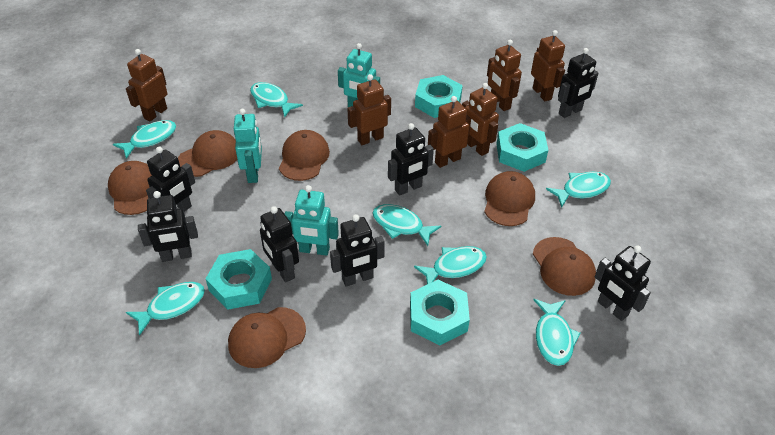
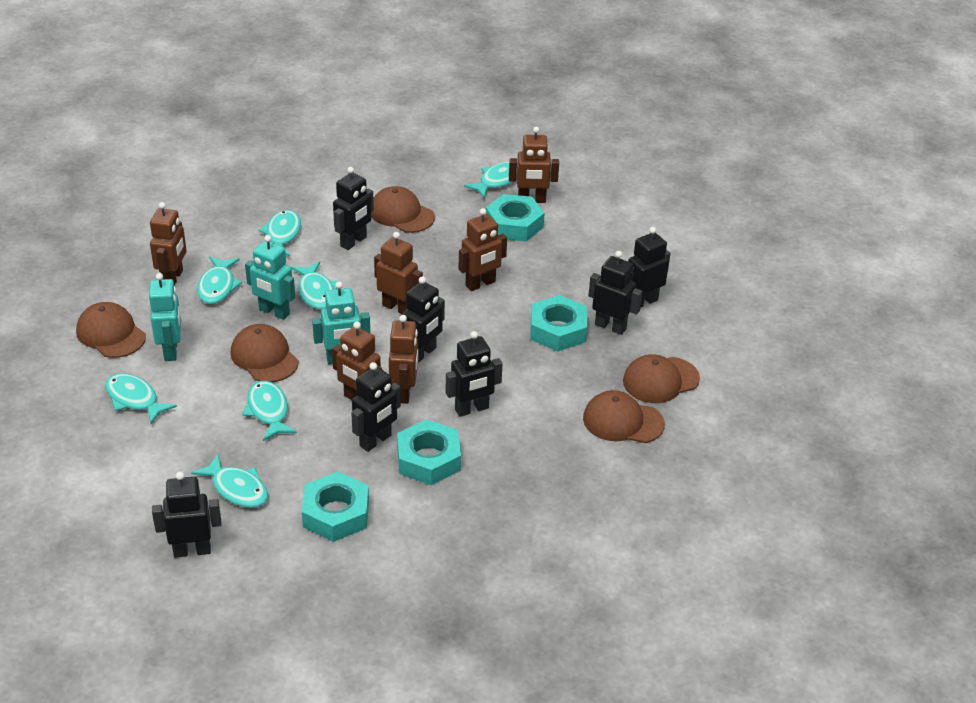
brown cap: [108,161,152,215] [178,130,237,177] [228,307,306,368] [279,130,330,181] [484,171,535,226] [533,237,596,296] = 6 -> [76,302,146,358] [231,324,299,382] [371,186,435,233] [583,390,665,443] [623,354,700,403] = 5

